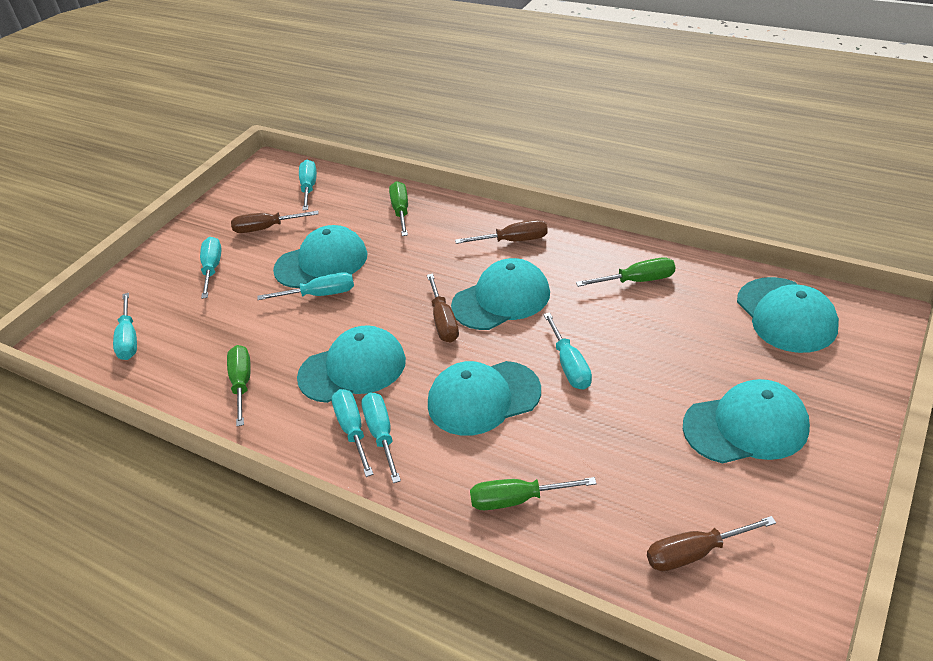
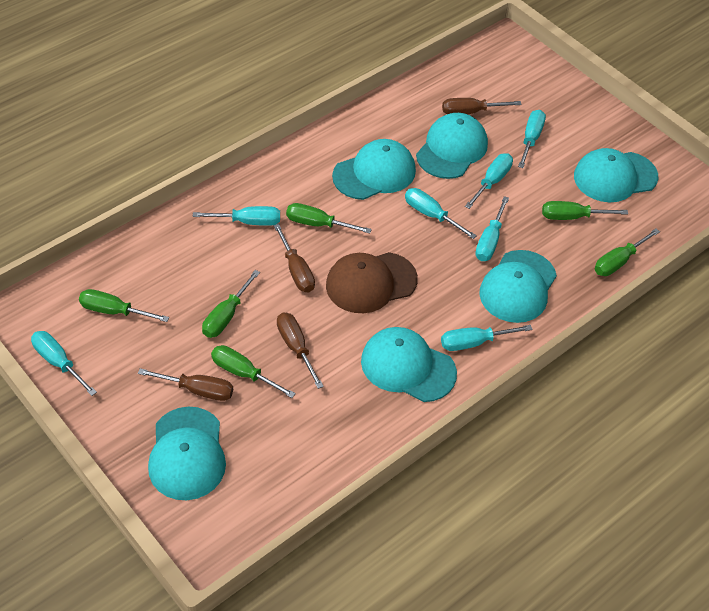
brown cap: none = 0 -> [326,252,418,313] = 1
green screwdriver: [227,345,251,426] [389,181,408,236] [470,477,597,510] [576,258,675,287] = 4 -> [79,289,169,322] [202,270,260,338] [211,345,296,398] [286,203,372,233] [542,201,628,220] [595,229,660,276] = 6

